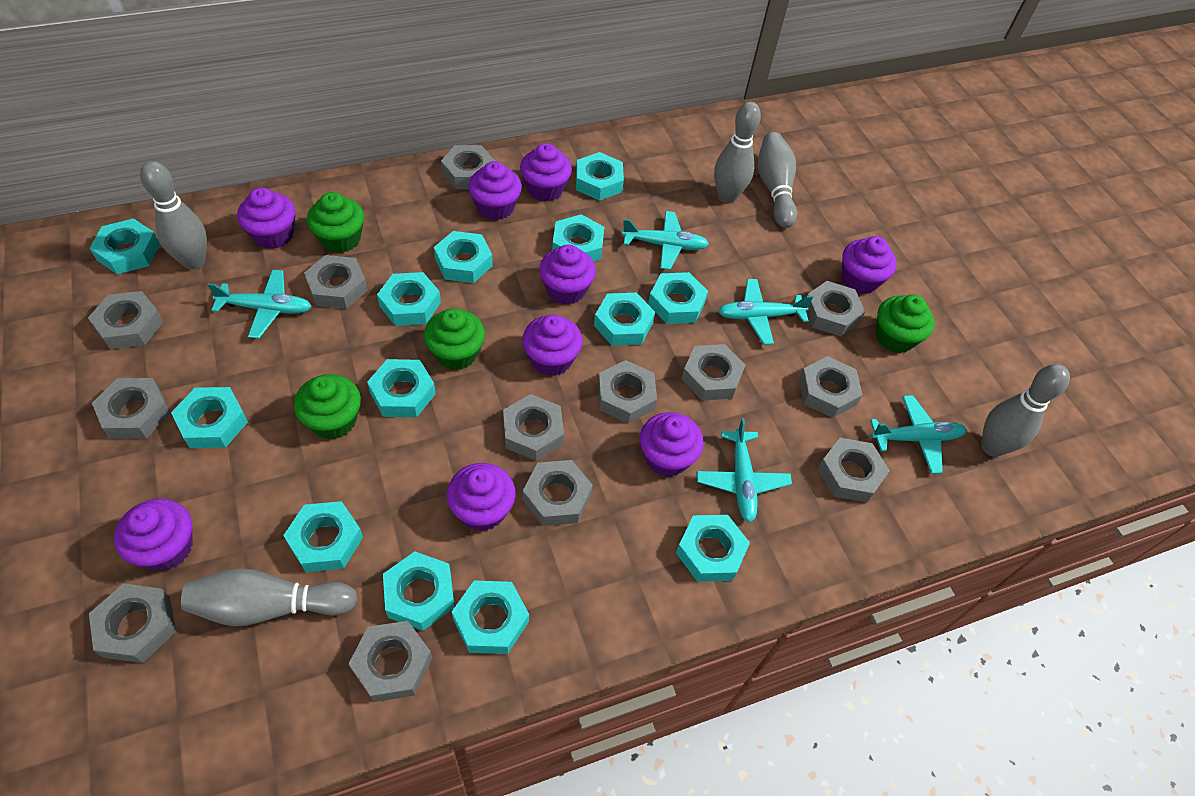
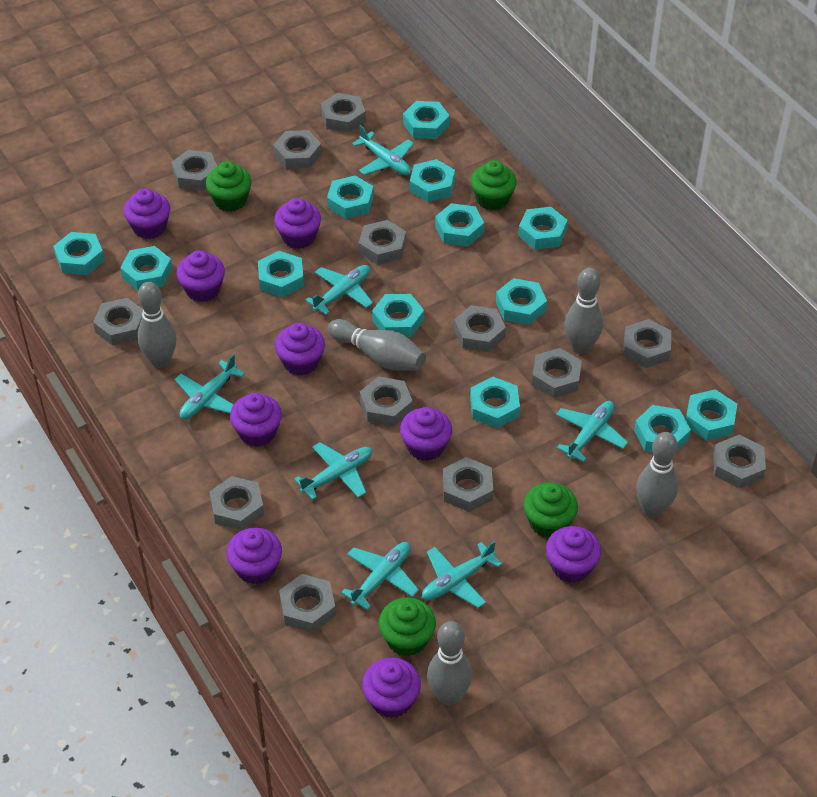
turquoise plane: [207,270,312,338] [622,211,709,270] [696,418,792,522] [718,279,813,345] [870,395,967,474] = 5 -> [175,354,245,419] [294,442,372,500] [305,265,373,315] [341,542,419,610] [352,125,414,176] [422,541,502,608] [556,401,628,462] = 7

